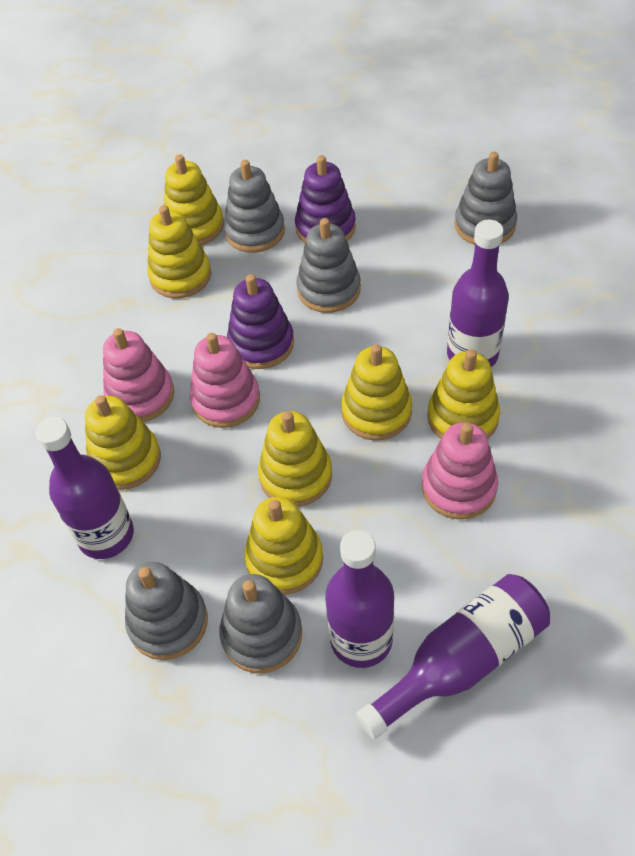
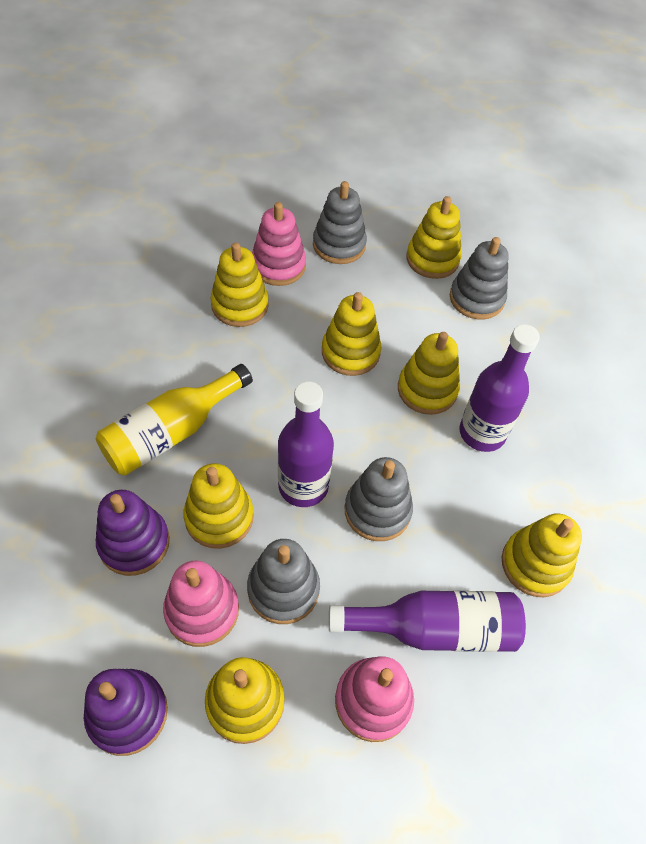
grey stacking toy: [125,562,208,660] [220,574,302,673] [224,160,285,253] [296,218,361,313] [454,152,517,245] = 5 -> [247,539,320,624] [313,181,367,264] [344,457,413,541] [450,237,509,319] = 4
purple bottle: [36,417,134,559] [325,530,394,668] [356,574,550,739] [447,220,509,367] = 4 -> [278,382,334,507] [329,591,526,652] [459,324,540,452] = 3
yellow bottle: none = 0 -> [96,364,253,476] = 1

